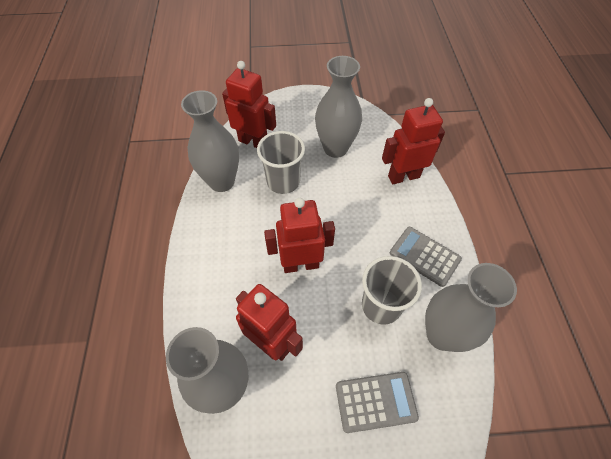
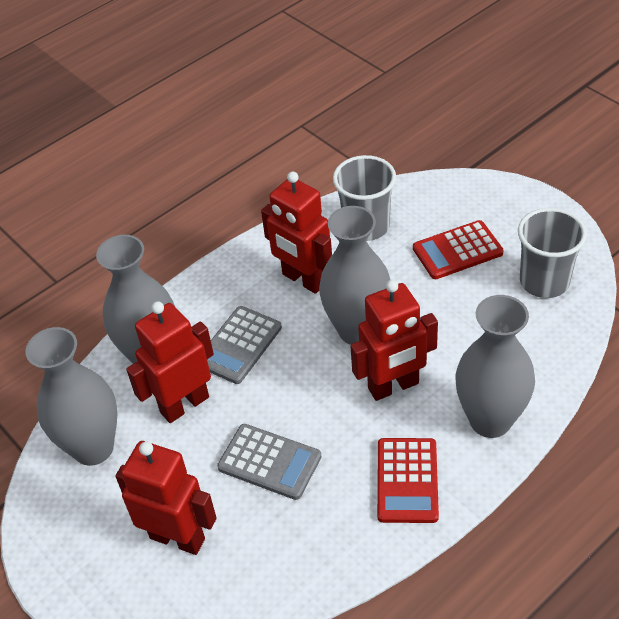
red calculator: none = 0 -> [377,438,439,523] [413,220,504,279] = 2

